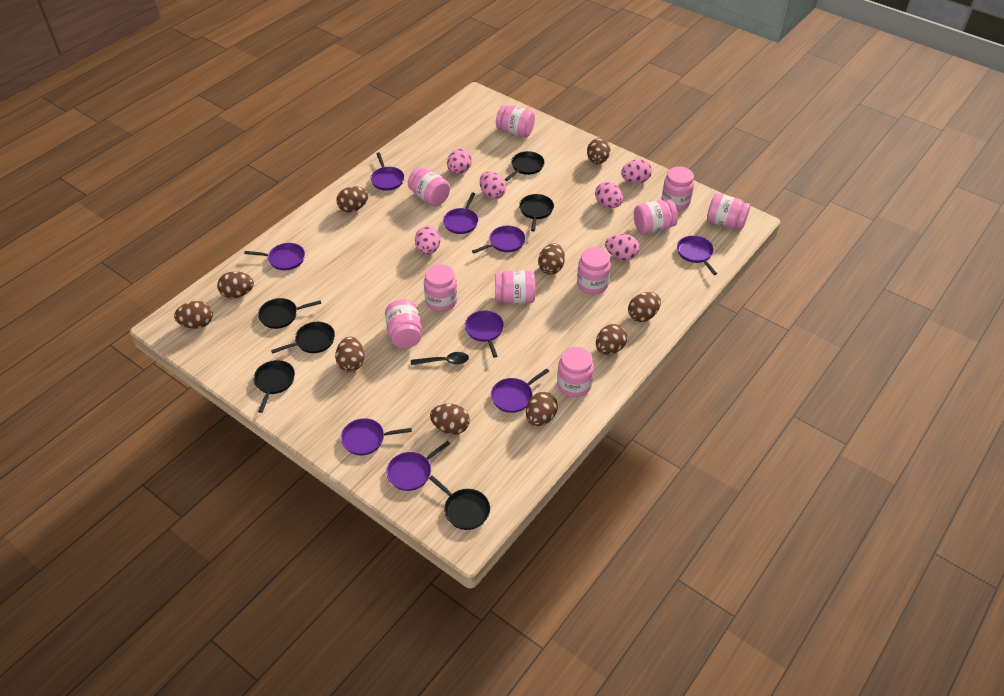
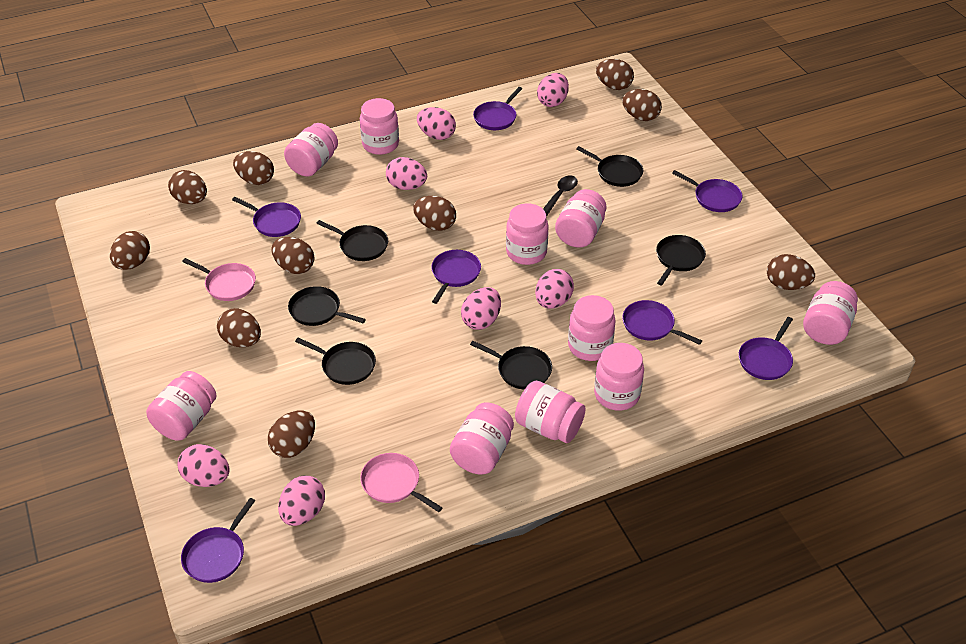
pink egg: [415,226,441,255] [447,148,472,174] [480,171,506,199] [595,182,623,208] [605,234,639,260] [621,159,652,183] = 6 -> [177,444,230,487] [278,476,325,526] [386,157,427,190] [417,107,456,140] [461,287,501,330] [535,269,574,309] [537,73,569,107] = 7
pink pan: none = 0 -> [182,258,256,301] [360,453,443,512] = 2
purple pan: [244,243,305,270] [341,418,412,455] [370,152,404,191] [386,441,450,491] [443,193,478,234] [465,311,504,358] [472,226,526,253] [491,369,549,413] [677,236,717,275] = 9 -> [181,498,255,583] [232,197,301,237] [431,250,481,304] [473,87,522,130] [622,300,702,345] [672,170,743,212] [739,317,793,380] = 7

